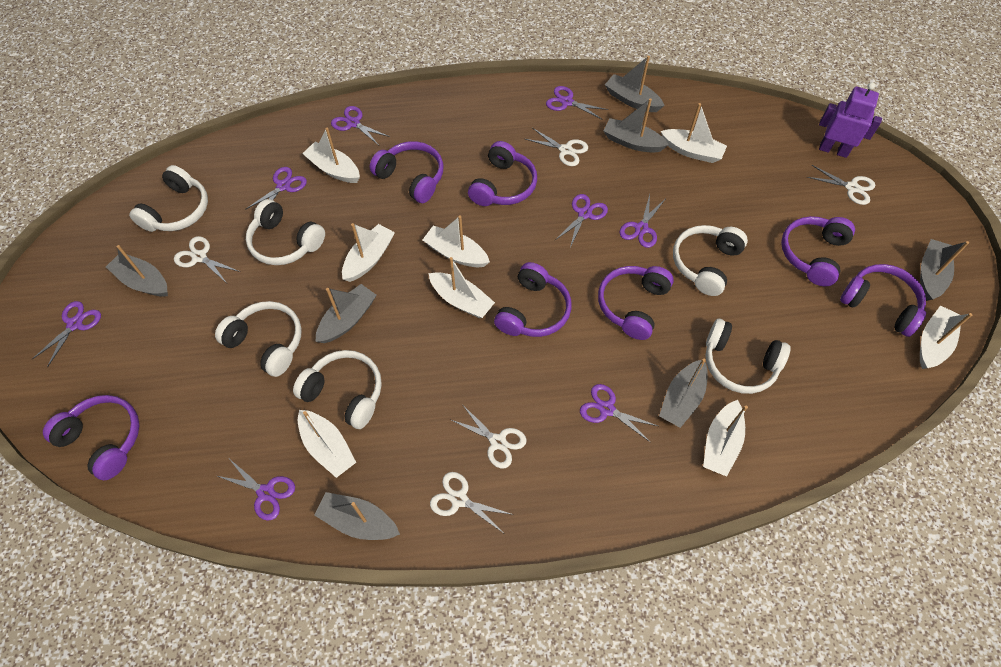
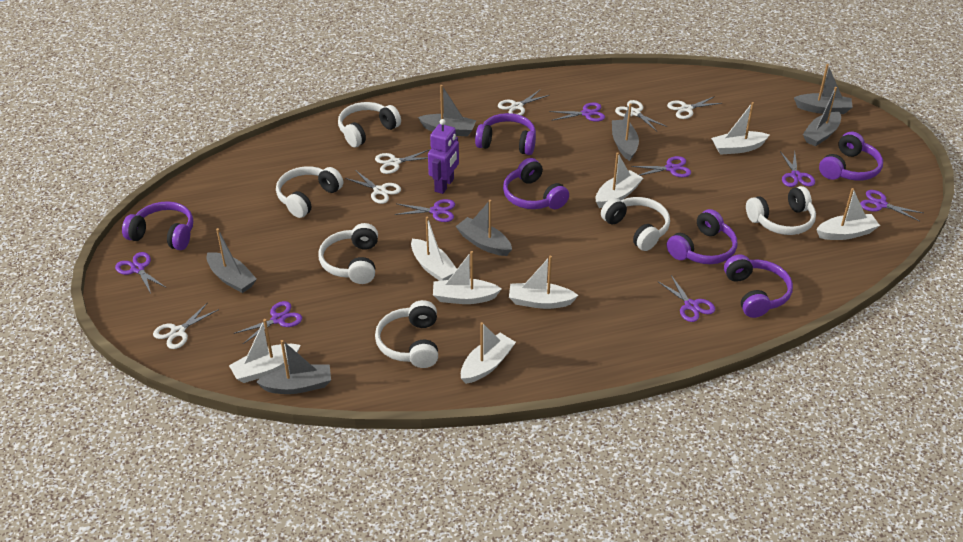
purple headphones: [43,395,139,480] [370,141,444,203] [468,141,537,206] [494,262,571,337] [598,266,674,340] [781,216,855,286] [840,264,926,337] = 7 -> [122,201,193,250] [475,113,536,155] [503,158,569,209] [667,209,737,264] [724,254,793,318] [819,132,883,181] = 6
white scissors: [174,236,240,283] [430,472,514,533] [451,405,527,468] [525,128,588,166] [807,165,875,205] = 5 -> [153,302,219,349] [345,170,401,204] [375,150,429,174] [498,89,549,116] [615,100,667,131] [667,96,722,119] = 6

